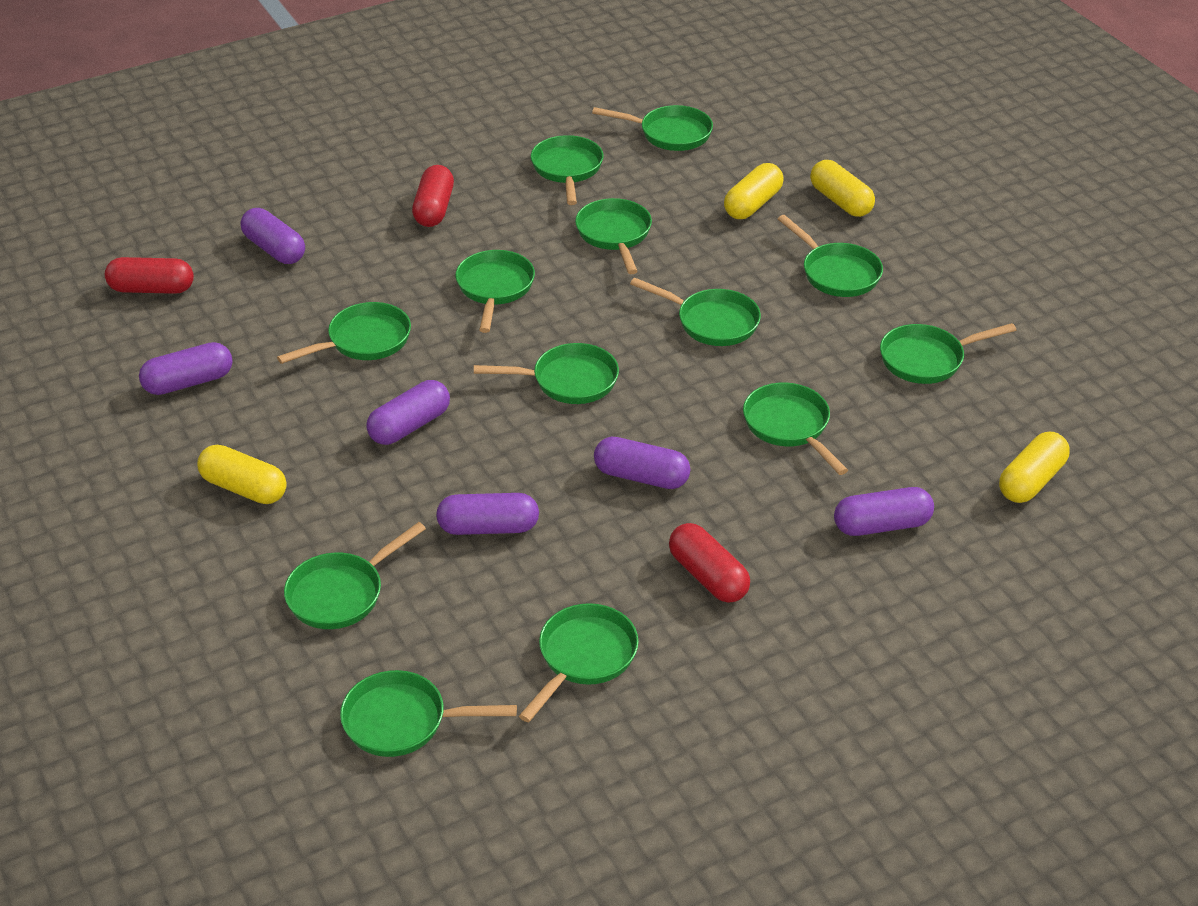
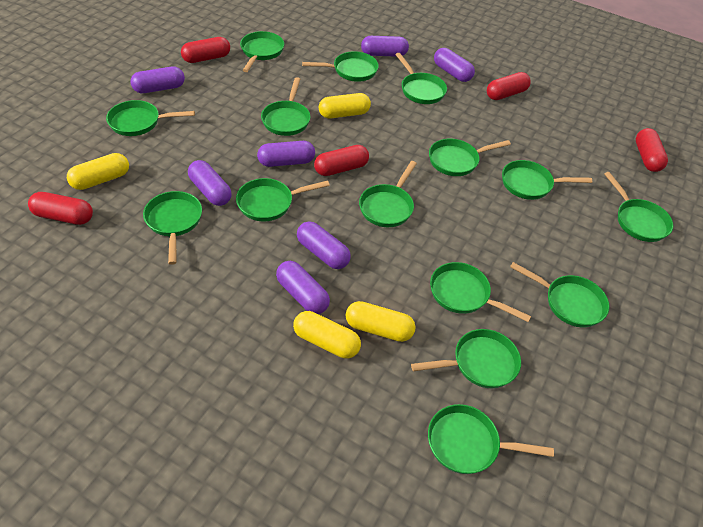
green pan: [277,302,411,364] [284,522,426,629] [340,670,517,757] [455,250,535,333] [474,343,619,404] [519,603,639,722] [531,135,604,205] [575,198,652,274] [592,105,713,151] [630,278,761,346] [743,382,848,475] [778,215,883,297] [880,323,1016,384] = 13 -> [106,100,195,136] [143,191,202,265] [236,178,330,221] [240,31,284,72] [261,77,311,136] [302,51,379,82] [359,161,417,227] [395,53,447,104] [411,329,521,388] [428,404,554,474] [429,139,511,176] [430,262,531,322] [502,160,592,200] [510,262,609,328] [604,172,674,242] = 15
purple capsule: [139,342,233,395] [241,208,305,264] [366,380,450,445] [436,493,539,535] [594,437,690,489] [834,487,934,536] = 6 -> [130,66,185,93] [188,160,232,206] [257,141,315,167] [276,261,330,314] [297,221,351,269] [361,36,409,57] [434,48,475,82] = 7
red capsule: [105,257,194,294] [412,165,454,227] [669,523,750,603] = 3 -> [28,192,93,225] [181,37,230,63] [314,145,369,176] [487,72,531,100] [636,128,668,172] = 5

